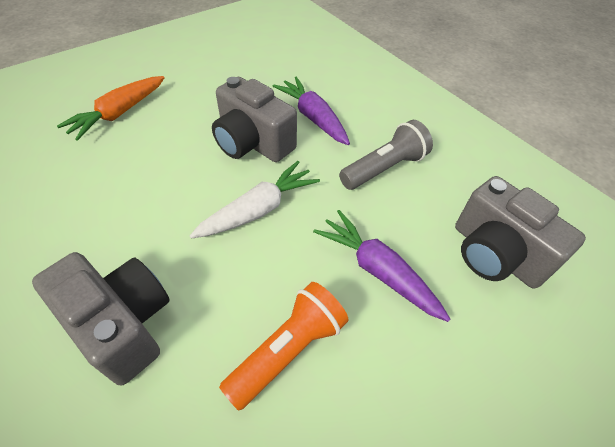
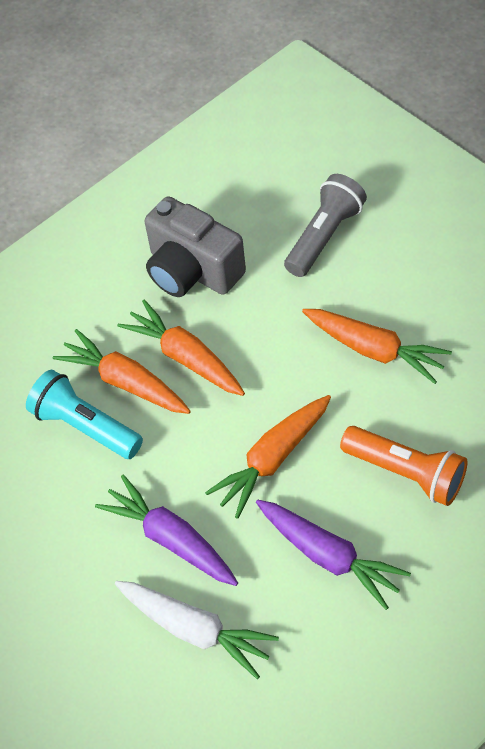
grey camera: [32,252,170,385] [212,77,297,162] [455,176,586,289] = 3 -> [145,196,246,297] = 1
orange carrot: [57,76,165,141] = 1 -> [53,329,191,414] [117,300,245,396] [205,395,331,519] [302,309,452,384] = 4
turquoise flashlight: none = 0 -> [26,370,143,459] = 1

